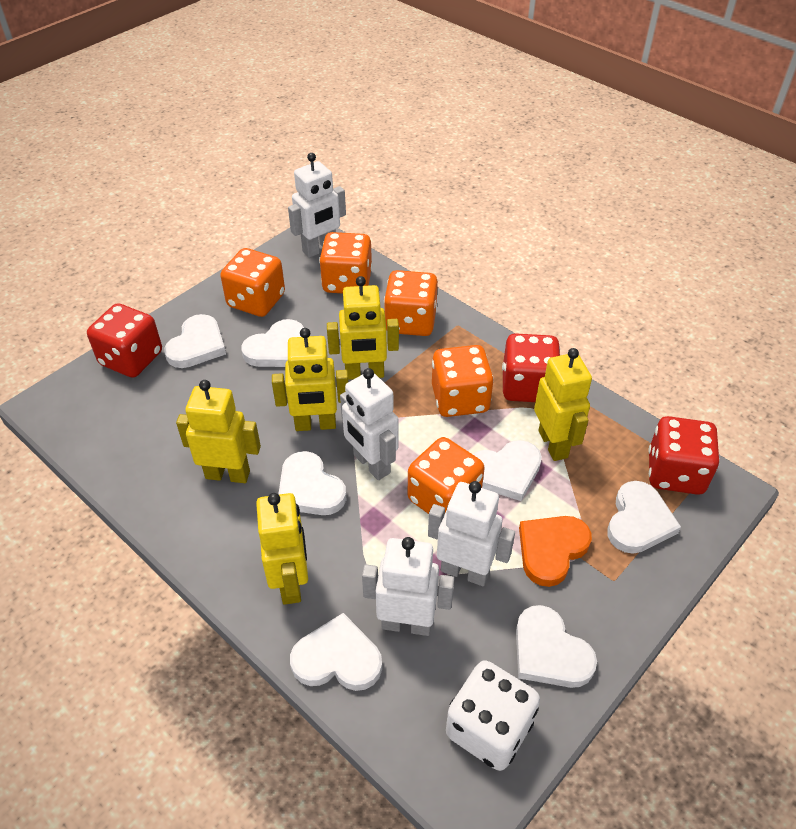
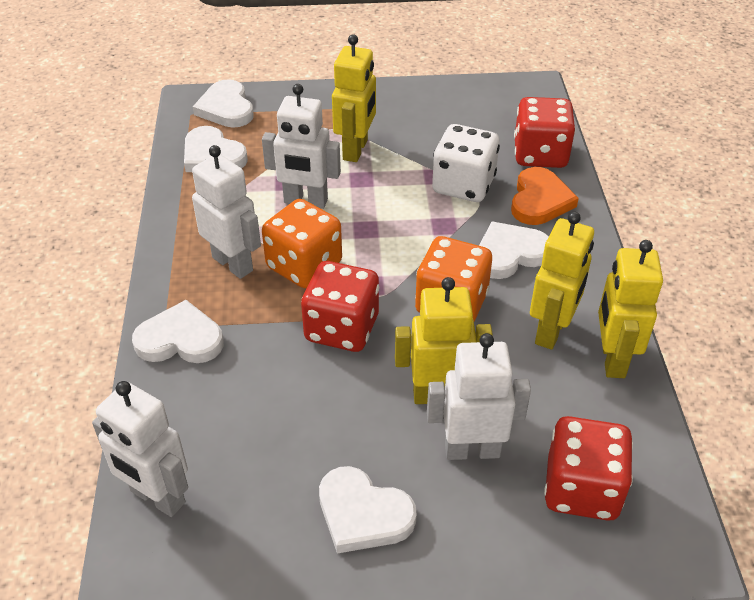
orange dice: [220,248,285,317] [319,232,372,293] [384,270,438,336] [408,437,485,514] [432,345,494,417] = 5 -> [262,199,342,288] [415,236,492,321] = 2
white heart: [164,314,226,368] [241,319,304,367] [279,451,346,515] [290,613,382,691] [473,440,542,501] [516,605,597,688] [607,481,681,554] = 7 -> [132,300,224,363] [184,126,248,172] [193,79,254,128] [319,466,417,554] [479,222,549,279] = 5
yellow robot: [176,380,261,483] [256,493,308,605] [272,328,348,431] [327,276,399,380] [534,348,592,461] = 5 -> [332,34,376,162] [395,277,492,404] [530,212,594,350] [598,240,663,378] = 4

